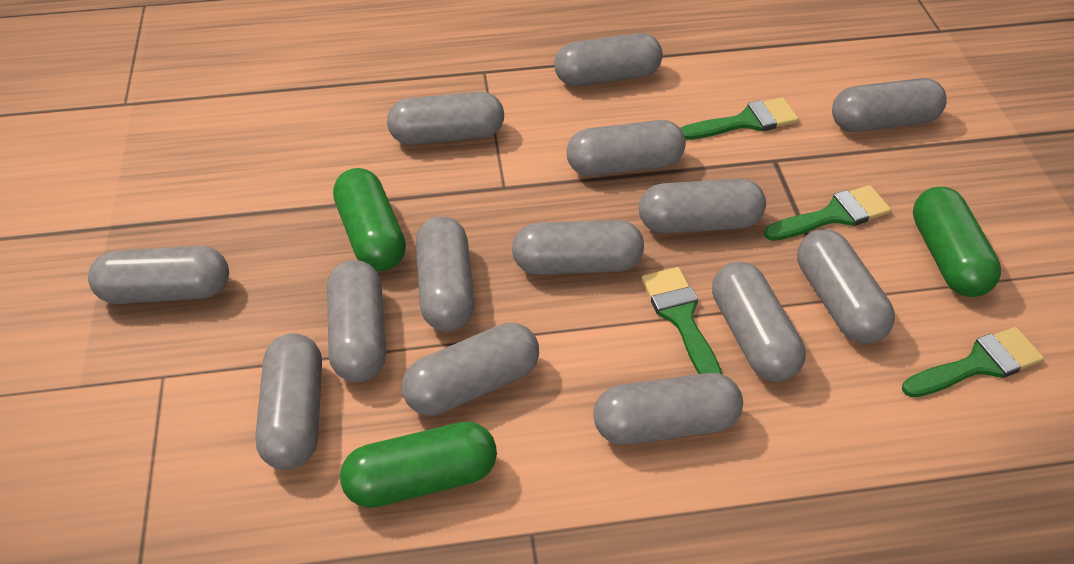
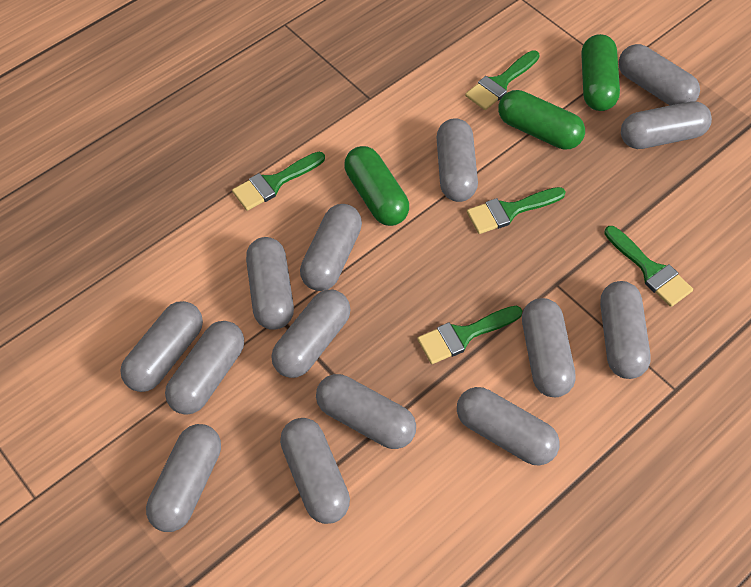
green brush: [641,267,722,374] [681,98,799,140] [764,185,891,241] [902,327,1044,398] = 4 -> [232,152,325,211] [417,306,522,364] [465,50,540,110] [467,187,566,234] [604,226,693,307] = 5

